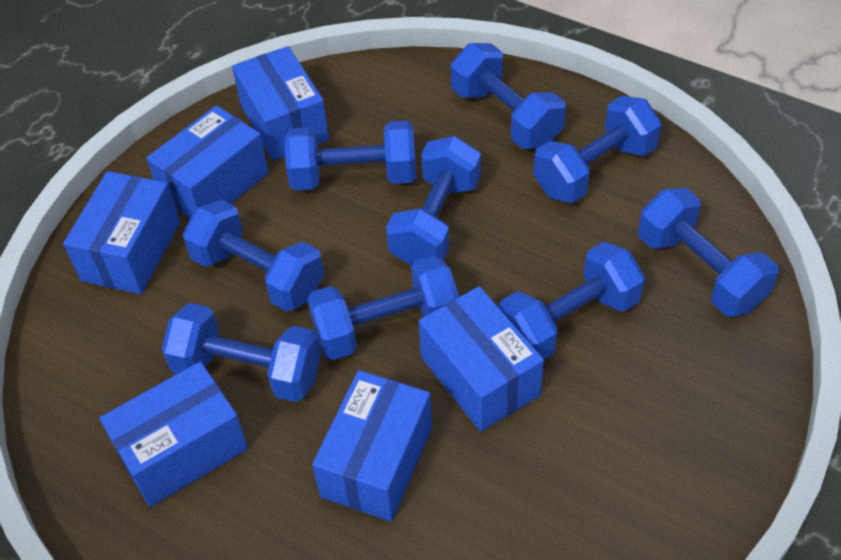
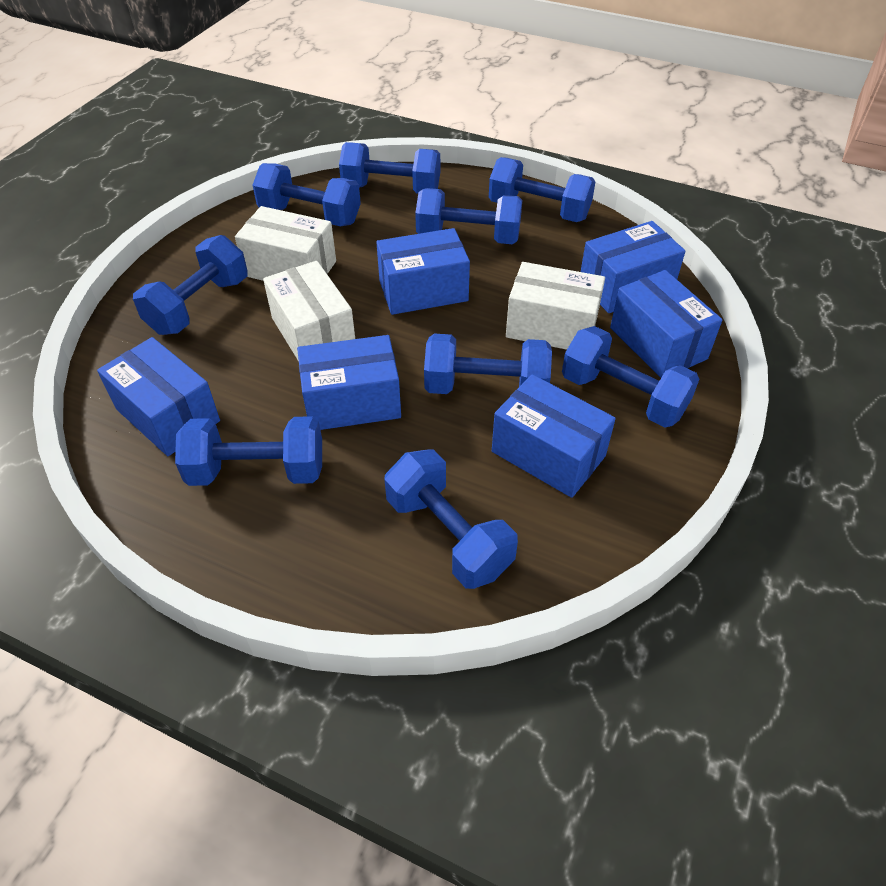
white box: none = 0 -> [235,206,336,281] [263,261,355,361] [506,262,605,350] = 3

